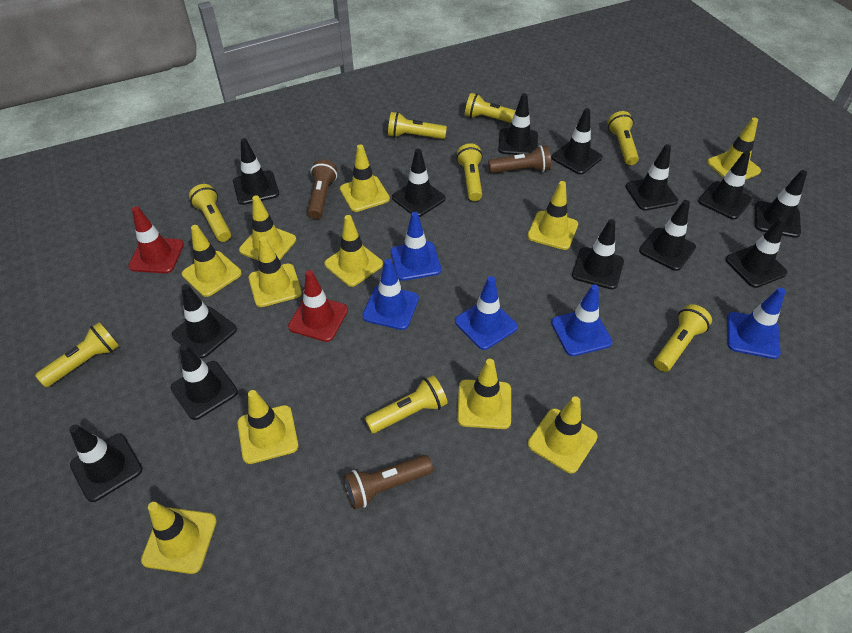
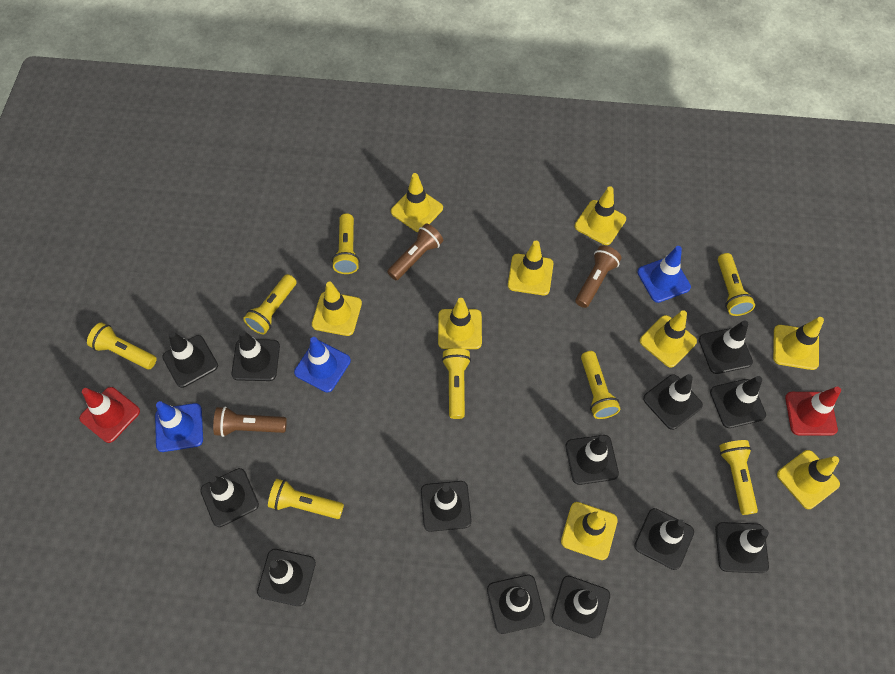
blue traffic cone: [362,259,419,330] [391,212,441,281] [455,276,518,350] [551,285,613,356] [727,288,786,359] = 5 -> [155,401,203,452] [294,337,351,392] [637,246,691,303] = 3
yellow traffic cone: [141,502,217,574] [182,225,242,297] [237,390,298,464] [239,195,296,261] [249,236,302,307] [324,215,383,287] [340,144,390,212] [457,359,511,429] [527,181,578,250] [528,396,598,473] [707,117,761,180] = 11 -> [312,282,362,336] [391,173,443,232] [438,298,482,349] [508,241,553,295] [561,502,618,560] [575,186,626,245] [640,310,697,368] [773,317,824,370] [777,450,840,509] = 9

